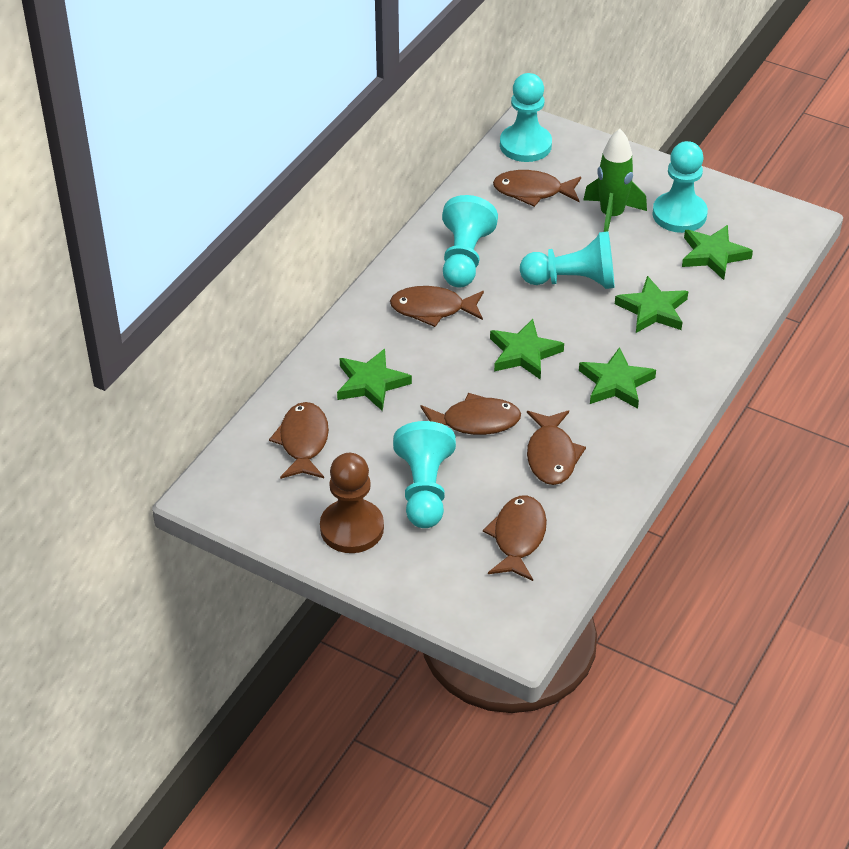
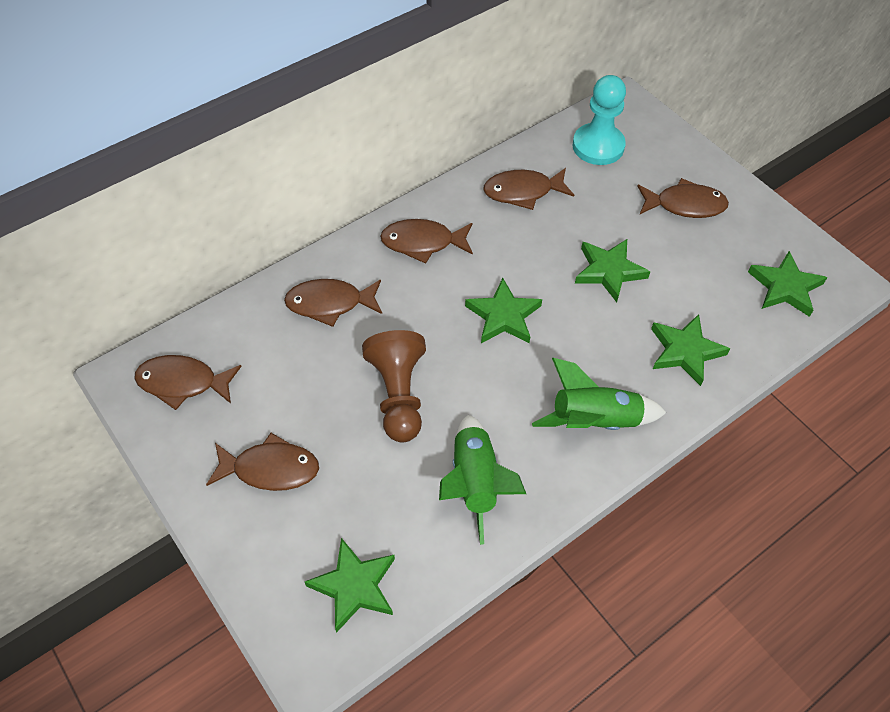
green rocket: [583,129,647,232] = 1 -> [439,415,526,545] [532,358,667,430] = 2
turquoise pawn: [393,421,456,528] [442,195,498,288] [500,73,552,162] [520,231,615,289] [653,141,708,233] = 5 -> [572,75,626,165] = 1

